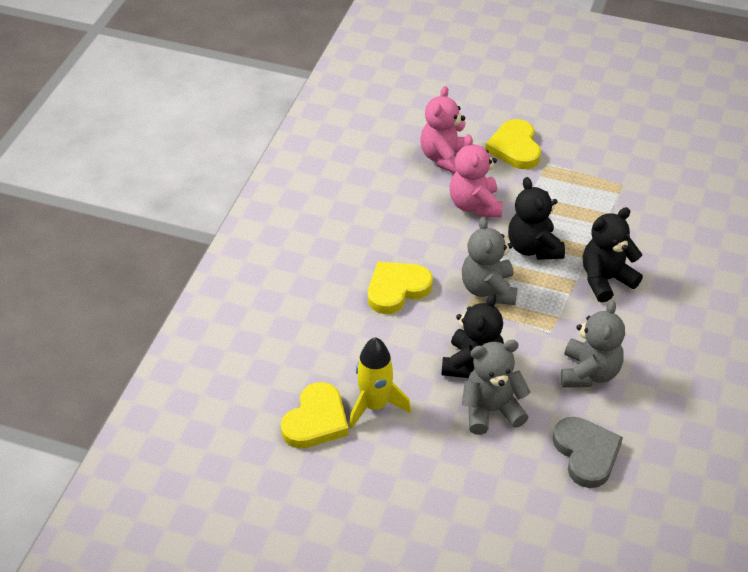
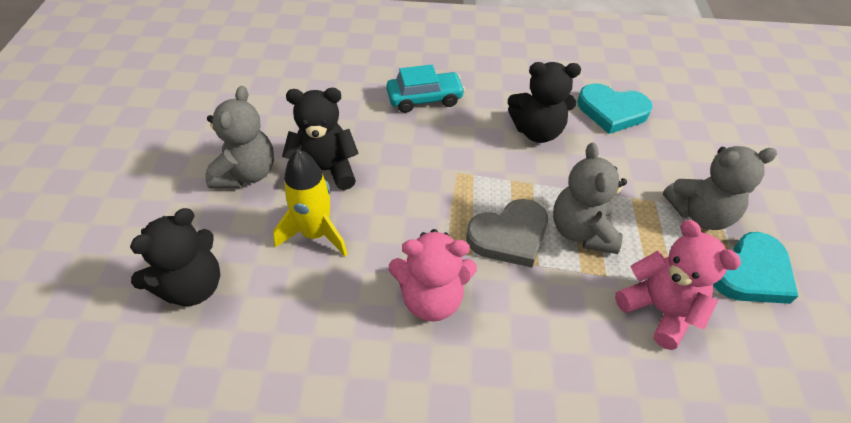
turquoise car: none = 0 -> [386,65,465,113] = 1
turquoise heart: none = 0 -> [577,83,653,134] [713,232,798,304] = 2
yellow heart: [281,382,349,448] [368,262,433,314] [485,119,541,169] = 3 -> none = 0

